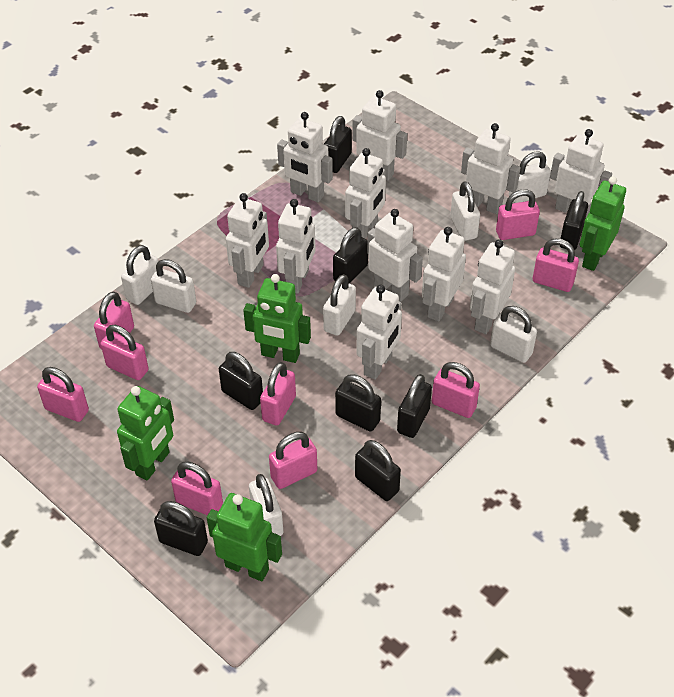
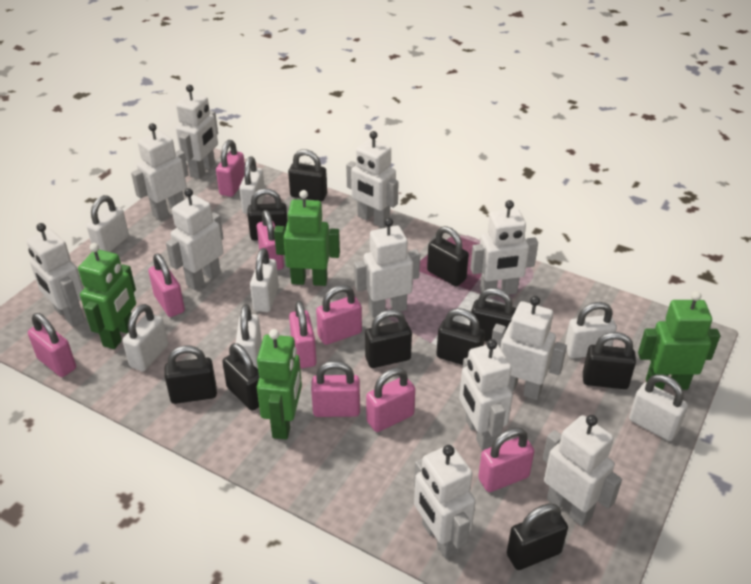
black padlock: [154,501,208,556] [219,352,263,410] [324,116,352,173] [333,227,368,284] [335,375,381,432] [355,440,401,501] [397,374,432,438] [560,191,588,250] = 8 -> [164,346,217,404] [222,343,259,411] [247,189,288,241] [288,149,327,201] [365,309,412,368] [427,226,469,286] [436,308,485,365] [470,288,516,341] [507,503,568,570] [583,332,636,389] = 10

